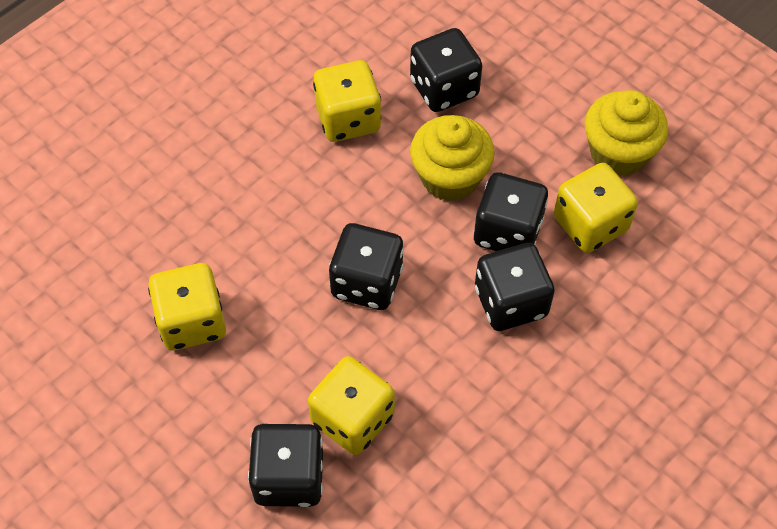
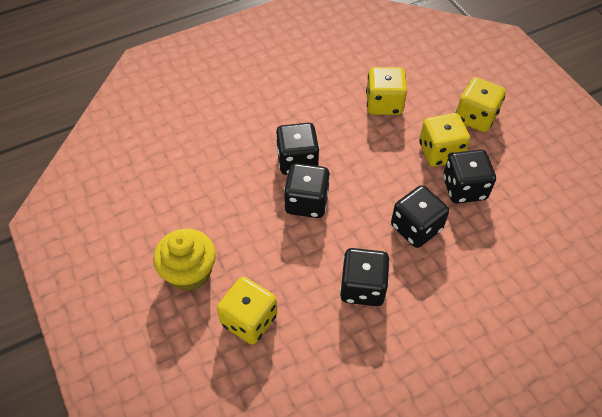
yellow cupcake: [410,115,495,201] [584,90,668,176] = 2 -> [153,229,216,291] = 1

